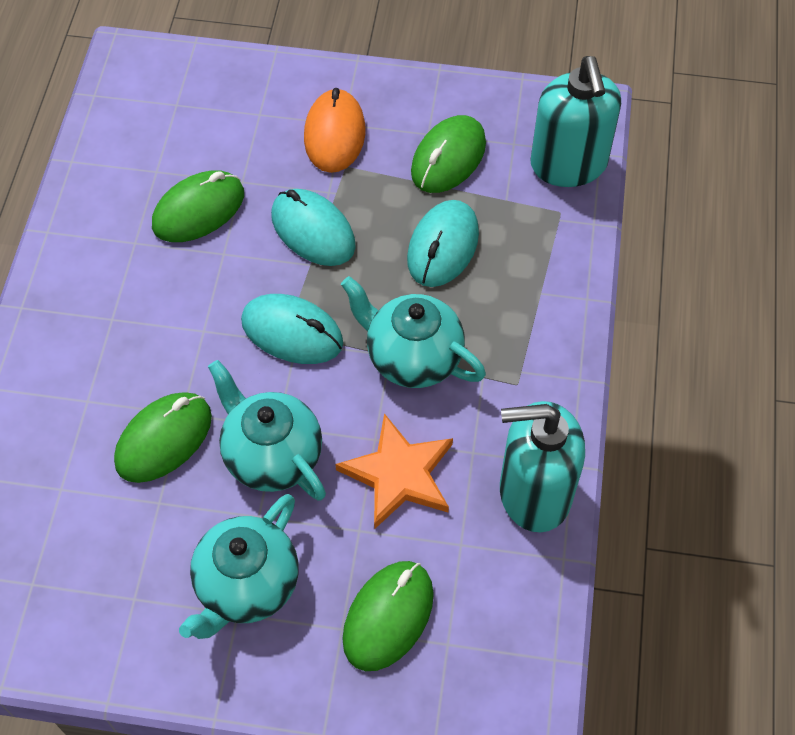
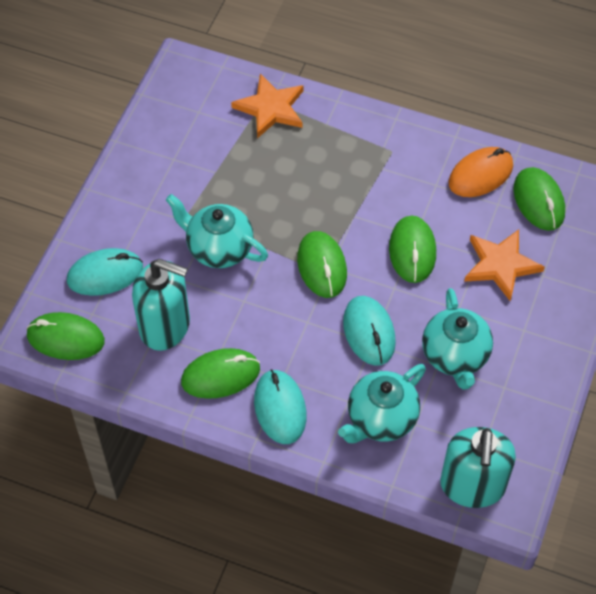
green mouse: [114,392,212,483] [152,170,244,242] [342,561,434,671] [411,115,486,193] = 4 -> [26,312,105,360] [181,348,260,399] [297,231,347,298] [389,216,436,283] [513,167,565,231] = 5
orange star: [335,413,453,529] = 1 -> [231,74,304,138] [464,229,545,301] = 2

